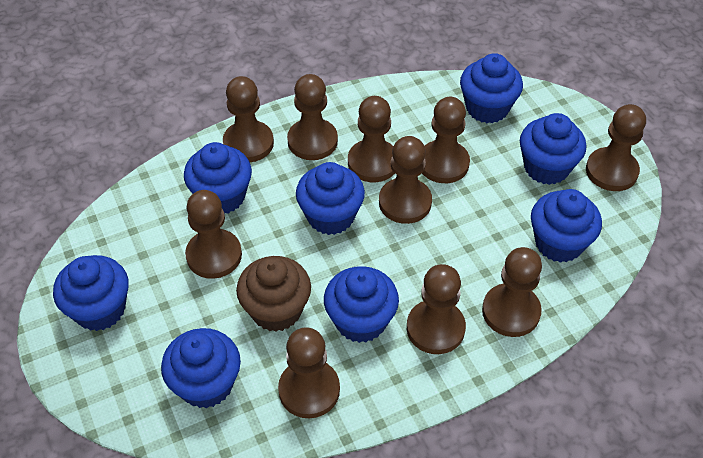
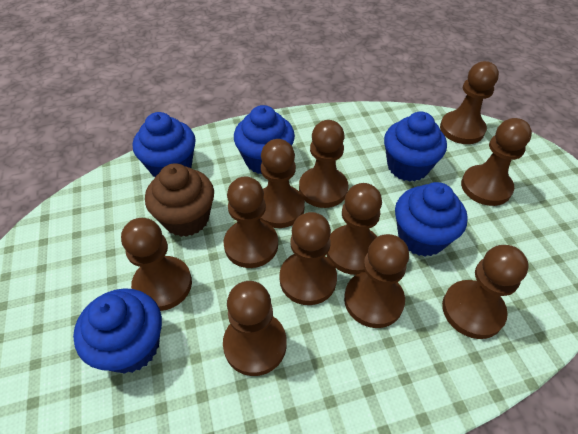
blue cupcake: [53,255,129,331] [161,328,241,408] [184,142,252,214] [296,162,365,235] [324,266,399,343] [460,53,523,123] [520,113,587,185] [531,189,602,263] = 8 -> [73,288,162,374] [133,112,196,177] [234,105,295,174] [384,112,447,182] [395,182,468,257] = 5
brown pawn: [185,190,242,279] [223,76,274,162] [278,327,340,418] [287,74,338,160] [348,96,395,182] [379,136,432,224] [407,264,466,354] [422,97,470,183] [482,247,542,337] [586,104,646,191] = 10 -> [121,218,192,311] [223,176,278,268] [223,281,287,376] [260,139,305,228] [279,212,337,305] [299,120,348,208] [327,183,382,275] [344,234,409,328] [440,61,499,144] [442,245,529,339] [461,118,532,206] = 11

